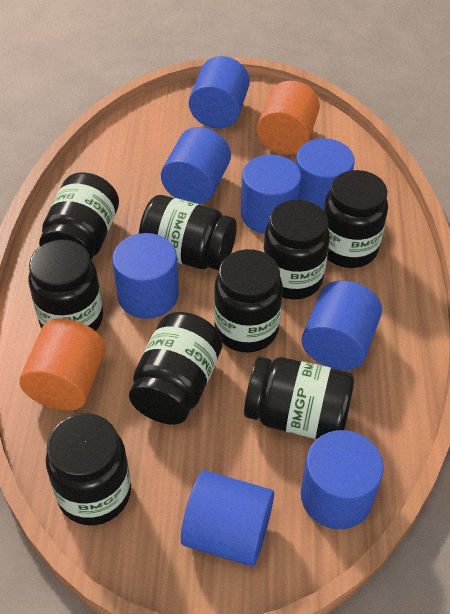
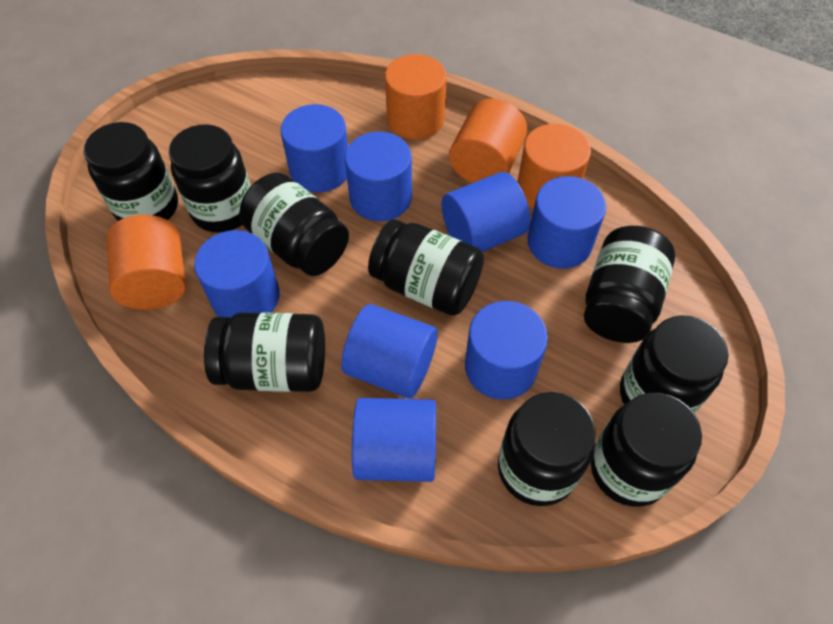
orange cylinder: [19,318,106,411] [257,81,320,155] = 2 -> [107,215,186,310] [385,54,447,139] [449,99,527,183] [518,124,591,209] = 4

